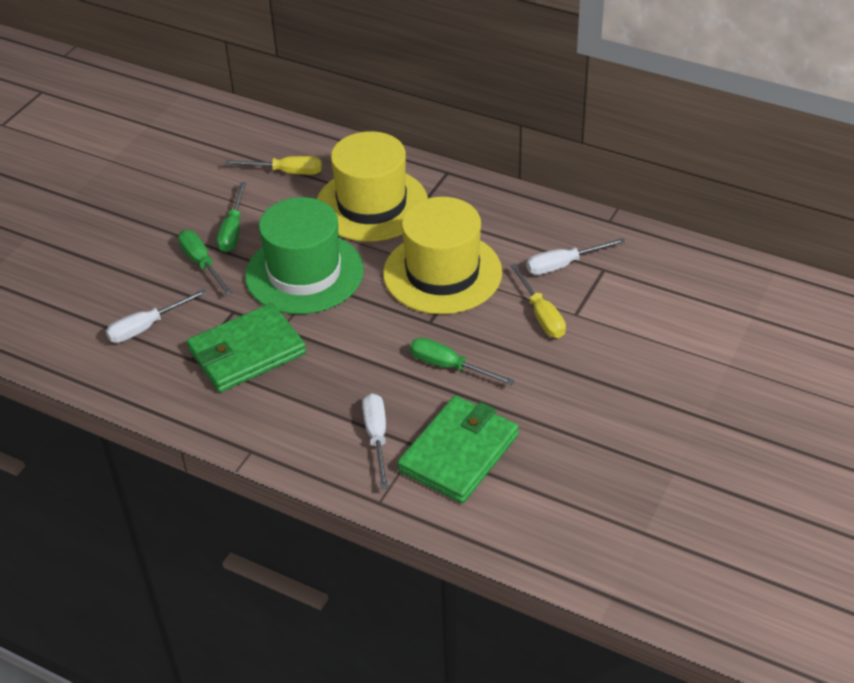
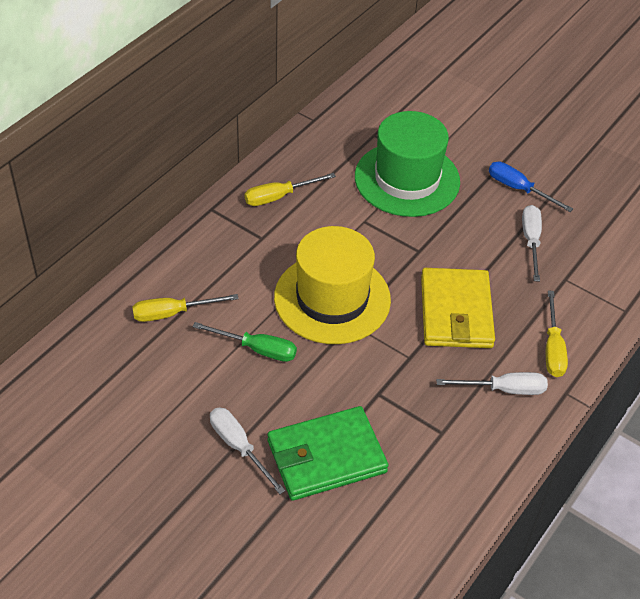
blue screwdriver: none = 0 -> [489,162,573,212] = 1
green screwdriver: [178,230,233,295] [217,182,246,252] [410,338,515,385] = 3 -> [193,322,297,362] = 1
green wallet: [187,303,306,392] [398,395,519,503] = 2 -> [268,406,389,501] = 1
yellow hat: [317,131,428,242] [383,197,502,314] = 2 -> [274,226,391,344] = 1
yellow screwdriver: [225,156,322,175] [510,264,566,338] = 2 -> [132,294,239,322] [245,173,336,206] [546,290,568,377] = 3
yellow wallet: none = 0 -> [421,268,495,348] = 1

